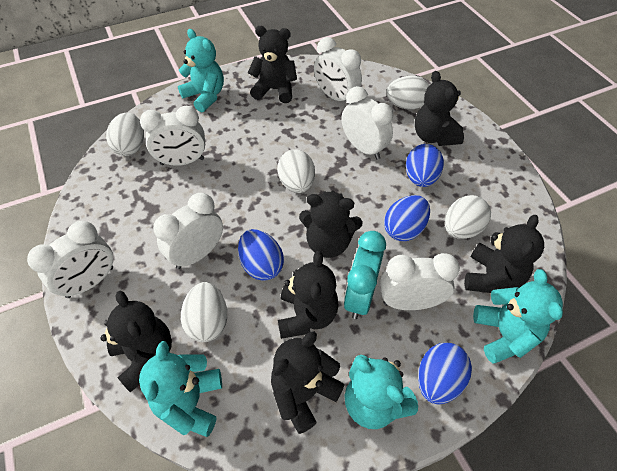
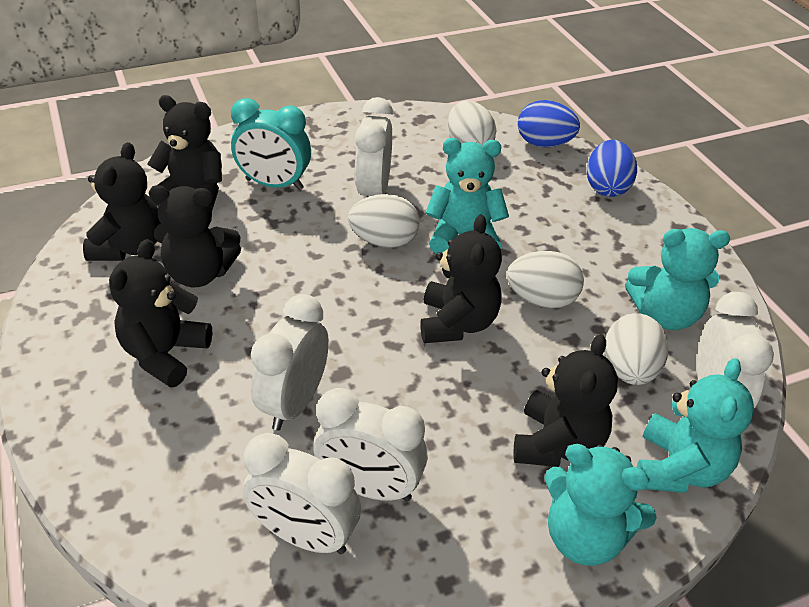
black teddy bear: [101,291,172,392] [248,26,297,103] [271,331,345,434] [278,251,339,339] [299,191,363,258] [415,71,464,146] [464,215,544,293] = 7 -> [83,142,161,261] [109,239,212,388] [147,95,222,210] [149,185,241,287] [420,215,502,343] [513,334,618,467] = 6
blue egg: [238,229,284,281] [384,195,430,241] [406,144,444,187] [418,343,472,404] = 4 -> [518,100,580,148] [587,140,637,197] = 2
white clock: [27,221,113,298] [140,106,205,166] [153,193,223,269] [314,37,362,104] [341,86,393,160] [380,253,460,310] = 6 -> [243,433,361,554] [251,294,329,430] [313,388,428,502] [355,97,393,197] [697,292,774,409] = 5
white egg: [106,112,144,156] [181,282,227,342] [277,149,315,193] [386,75,429,110] [445,195,491,239] = 5 -> [348,194,419,248] [447,101,497,145] [507,251,584,309] [605,313,669,385] = 4

